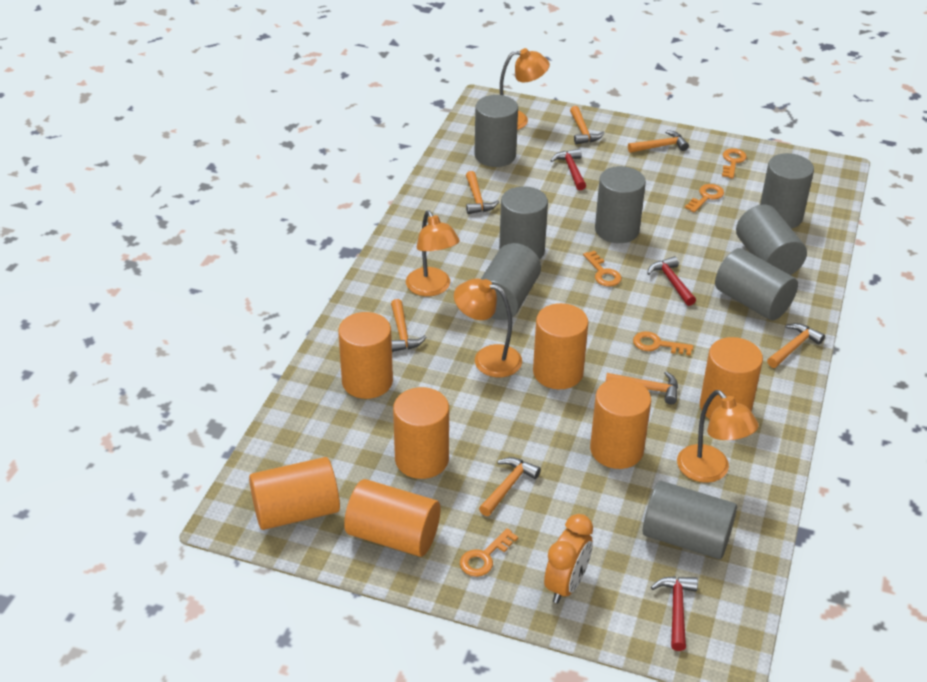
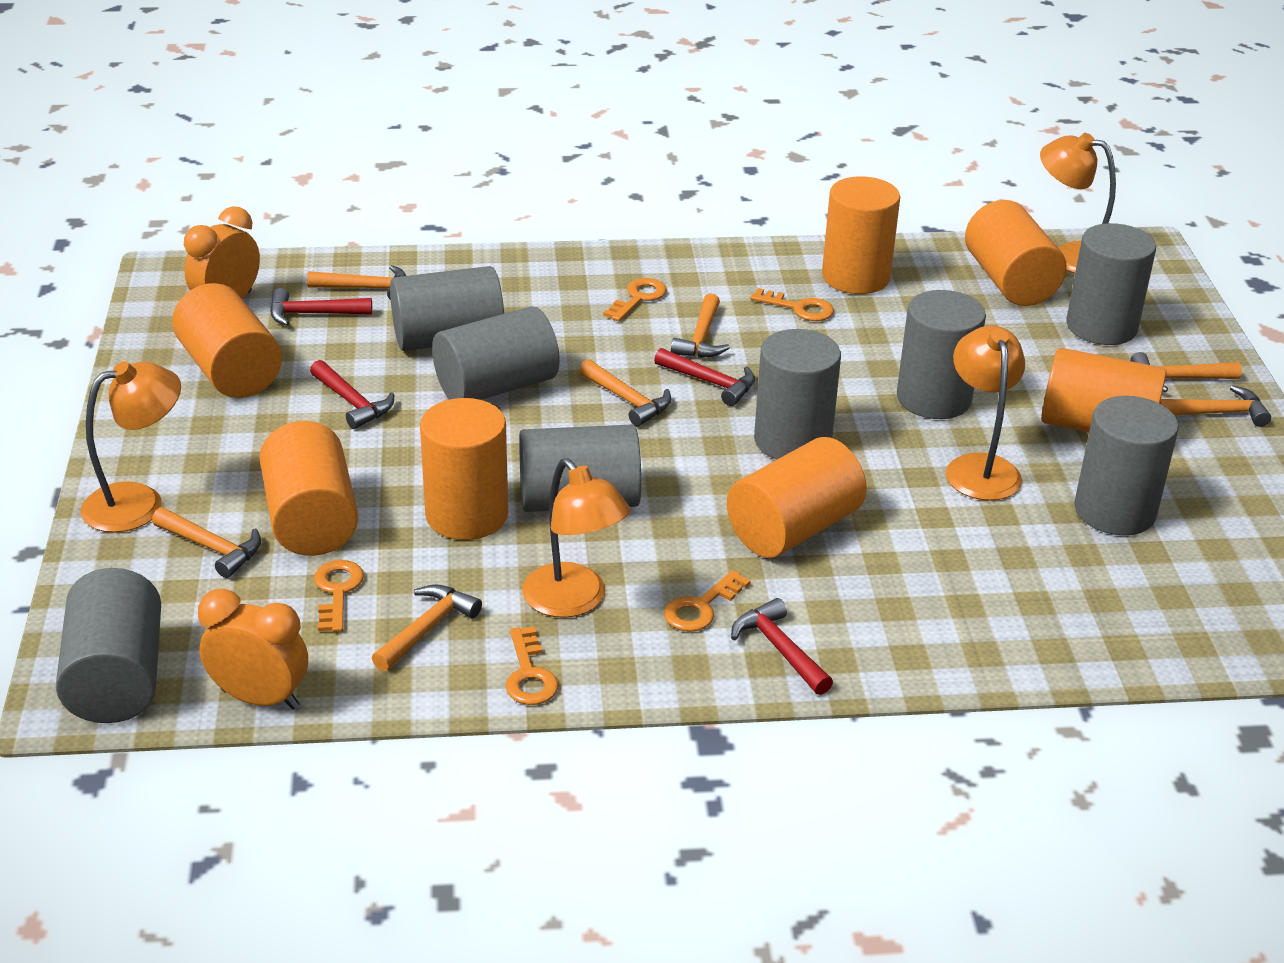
orange clock: [544,514,593,603] = 1 -> [184,206,260,298] [198,589,308,709] = 2
red hammer: [550,149,586,190] [647,256,696,306] [651,576,698,651] = 3 -> [270,288,372,326] [310,360,394,429] [654,348,755,406] [731,598,833,695] = 4

